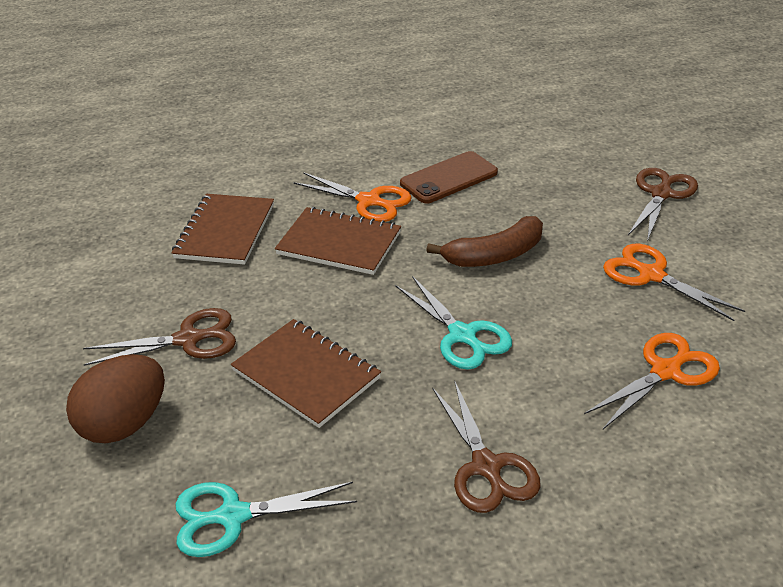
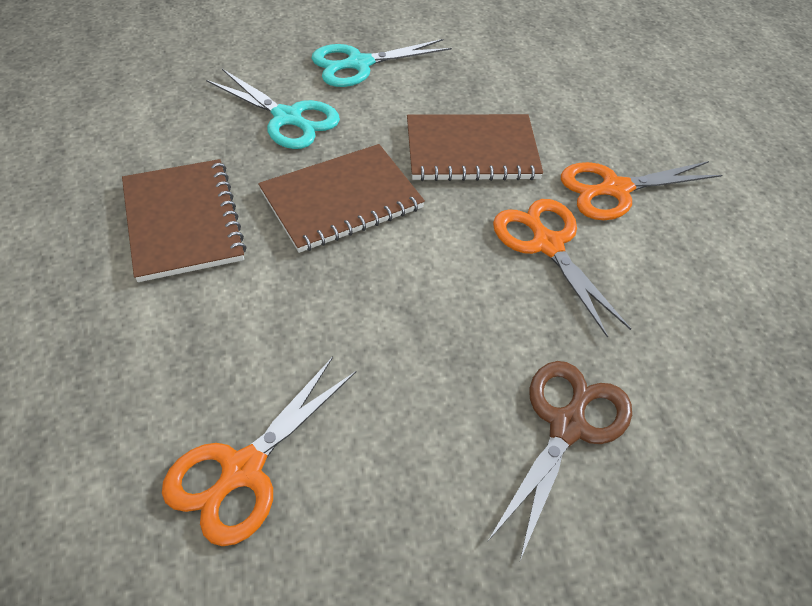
brown banana: [426,216,543,267] = 1 -> none = 0
brown egg: [66,354,165,443] = 1 -> none = 0
brown phone: [400,151,498,203] = 1 -> none = 0
brown scissors: [83,308,236,366] [432,380,541,513] [628,168,698,241] = 3 -> [488,361,632,560] = 1

